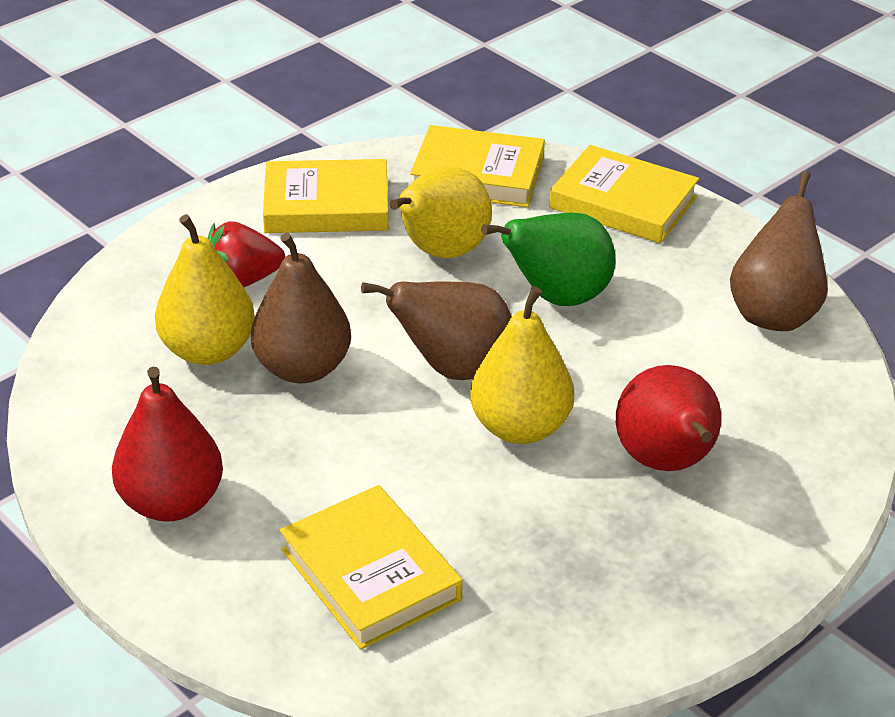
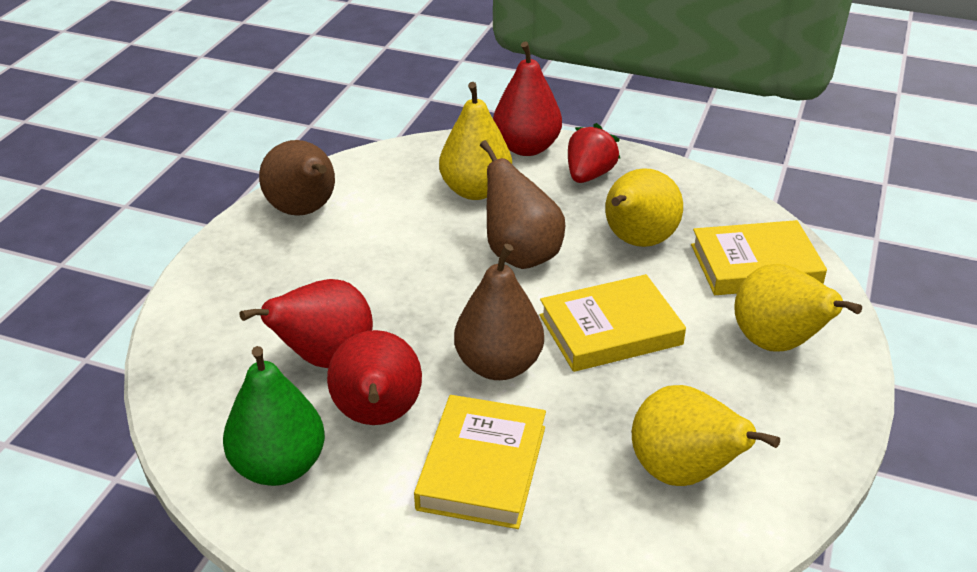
red pear: [112,367,223,522] [616,365,721,471] = 2 -> [240,279,373,368] [327,330,422,425] [493,41,562,156] = 3
yellow book: [263,159,389,233] [280,485,463,650] [410,125,545,207] [550,145,699,243] = 4 -> [414,395,546,529] [540,274,686,372] [691,220,827,295] = 3
yellow pear: [155,214,255,365] [390,166,492,258] [470,286,574,444] = 3 -> [439,82,512,200] [605,168,683,247] [632,385,780,486] [734,264,862,352] = 4

